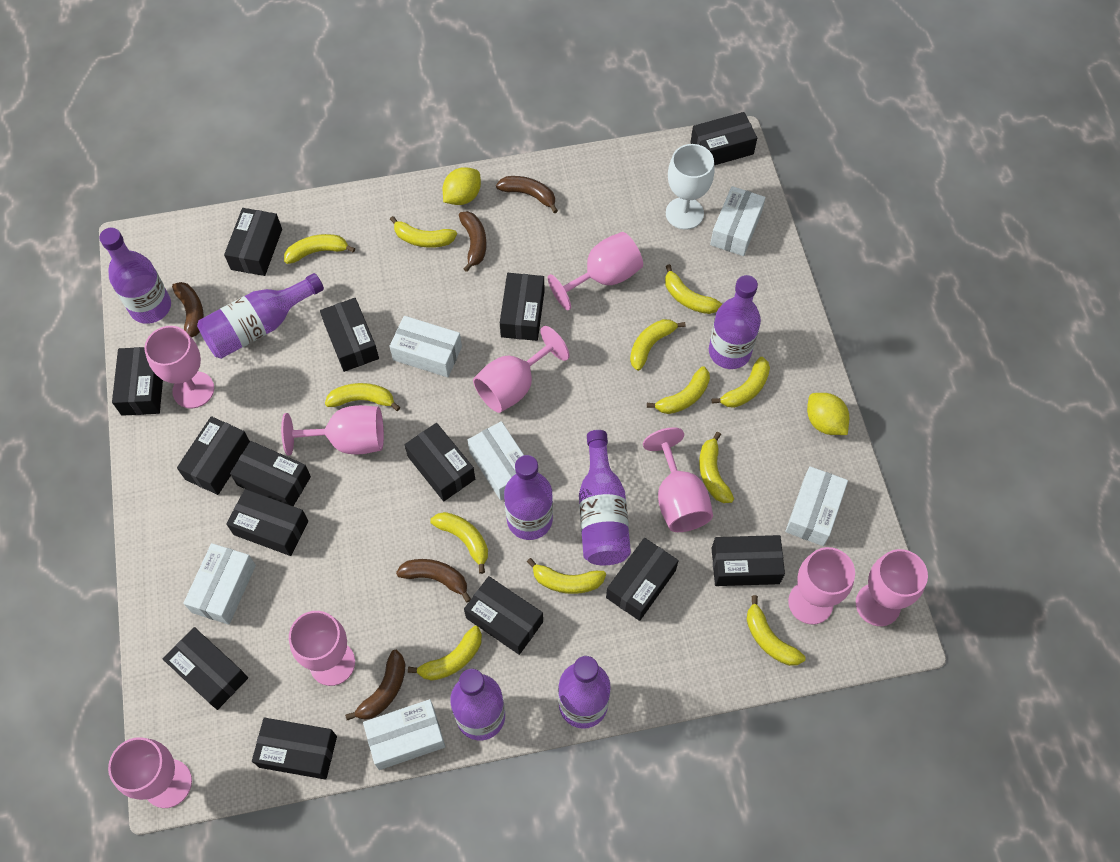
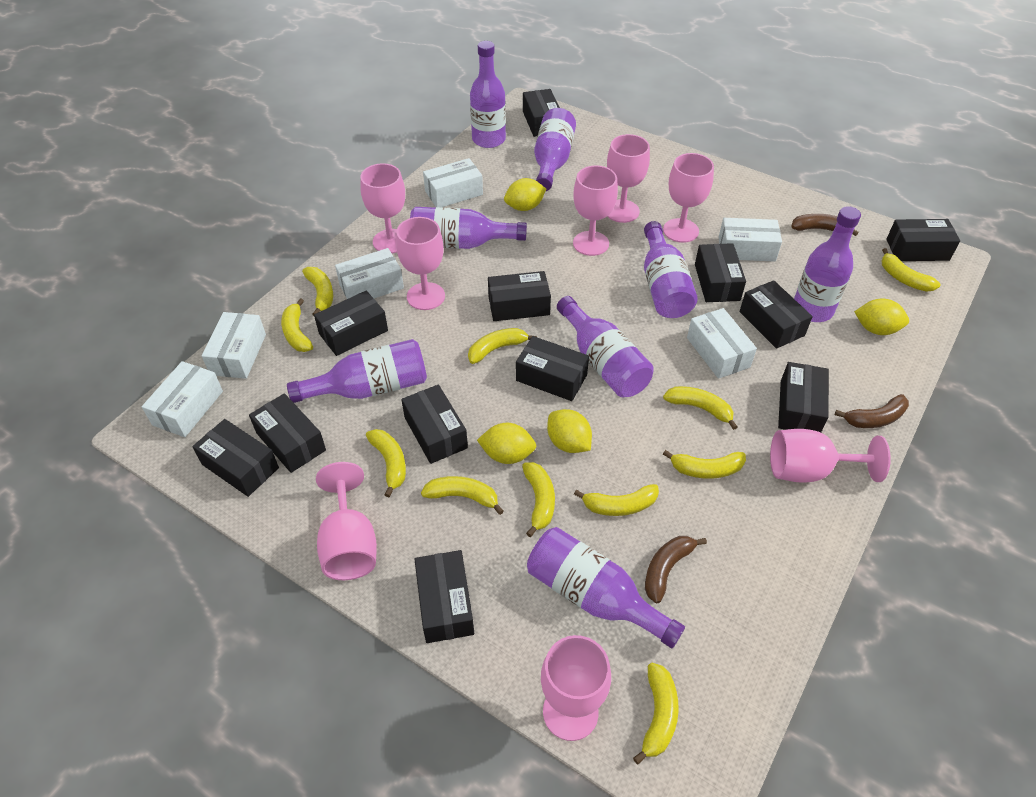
black box: [112,347,163,416] [163,627,248,710] [177,416,250,495] [224,208,282,276] [226,489,308,556] [230,441,311,506] [252,718,337,780] [320,298,379,372] [404,423,475,501] [464,576,543,655] [500,273,545,341] [606,538,679,621] [691,112,757,165] [712,535,785,586] = 14 -> [192,419,279,497] [249,393,326,473] [314,291,388,356] [401,384,468,464] [414,550,474,643] [488,271,551,321] [516,336,589,401] [523,89,560,137] [695,243,746,302] [740,280,813,349] [778,362,829,432] [886,219,960,261] = 12
brown banana: [172,282,204,337] [345,650,406,720] [396,559,471,603] [459,211,487,272] [496,176,558,213] = 5 -> [645,536,707,603] [791,214,858,236] [835,394,909,428] = 3
pink goblet: [108,737,192,808] [144,326,214,408] [281,405,384,456] [289,611,355,686] [473,326,570,413] [548,232,643,310] [643,427,713,532] [788,547,855,625] [856,549,928,626] = 9 -> [316,462,377,580] [360,163,405,253] [396,217,445,310] [541,635,611,741] [573,165,618,256] [607,134,650,223] [663,153,714,243] [770,429,891,483] = 8
purple bottle: [99,228,171,324] [197,273,324,359] [450,669,505,740] [504,455,553,540] [558,656,611,729] [579,430,631,565] [709,275,761,369] = 7 -> [287,339,427,403] [410,207,527,249] [470,41,506,148] [527,527,685,648] [534,108,576,191] [557,296,654,397] [644,221,698,318] [794,206,861,322] = 8
white goblet: [666,144,714,230] = 1 -> none = 0
yellow banana: [284,234,355,264] [325,383,400,411] [390,216,457,248] [408,626,482,681] [430,512,488,574] [527,558,606,594] [630,319,686,371] [647,366,710,414] [665,264,722,314] [699,432,734,503] [712,357,770,408] [746,595,806,666] = 12 -> [281,298,313,352] [302,267,333,316] [366,429,406,497] [421,476,504,515] [468,328,537,364] [522,462,555,537] [574,484,659,516] [633,663,679,765] [663,386,737,430] [663,450,746,479] [881,248,941,292] = 11
yellow lemon: [443,167,481,205] [807,393,849,435] = 2 -> [477,423,536,464] [504,178,546,211] [547,409,592,453] [854,299,909,335] = 4

